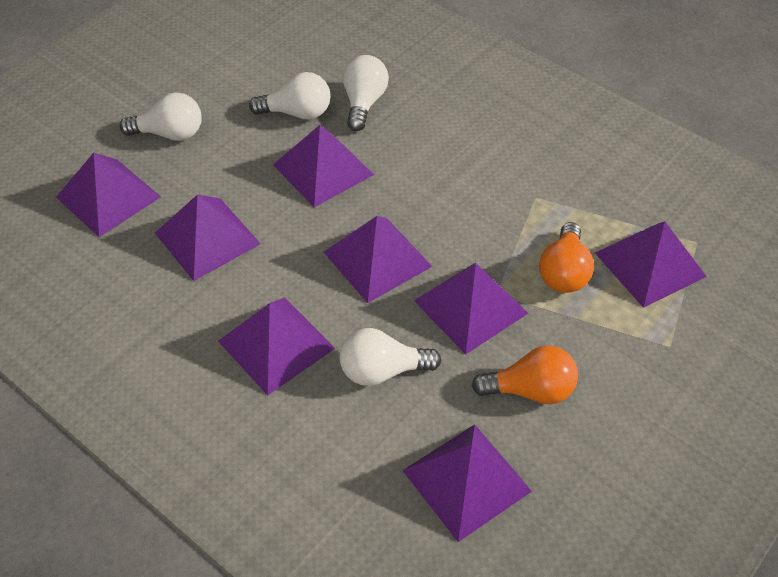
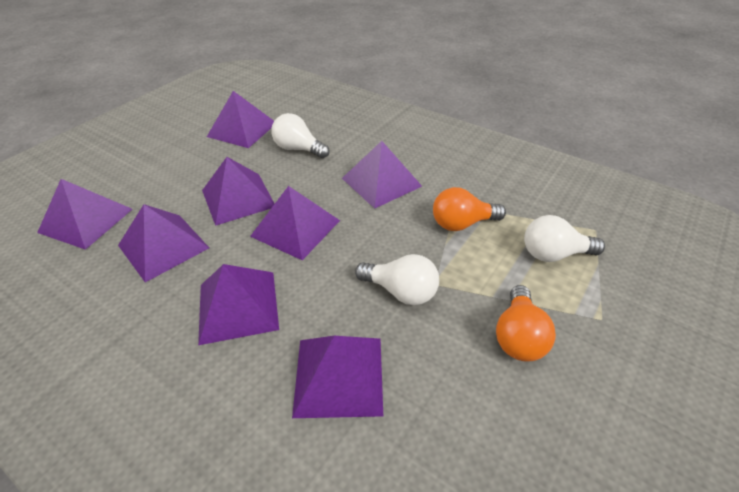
white light bulb: [119,92,202,141] [249,72,331,120] [339,328,441,386] [343,55,389,131] = 4 -> [271,113,330,158] [355,254,439,305] [524,215,605,262] = 3

